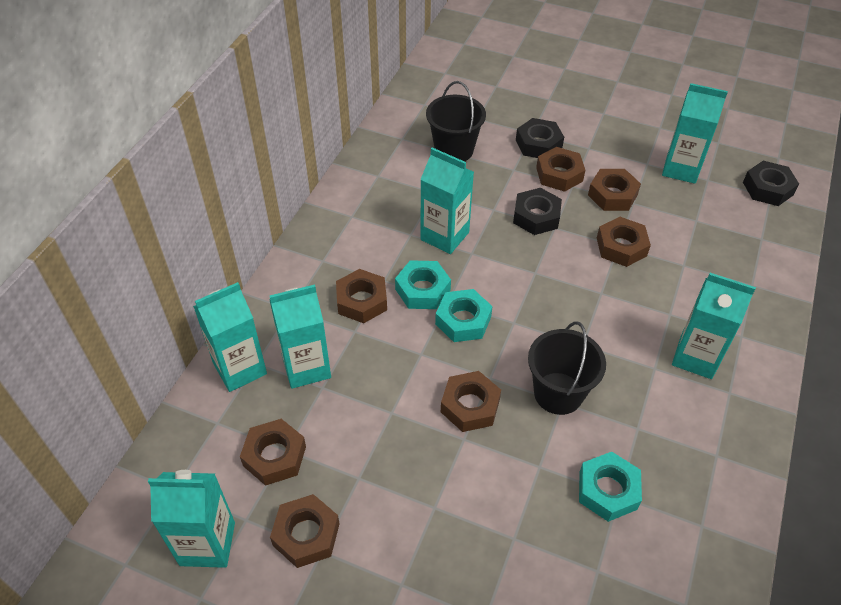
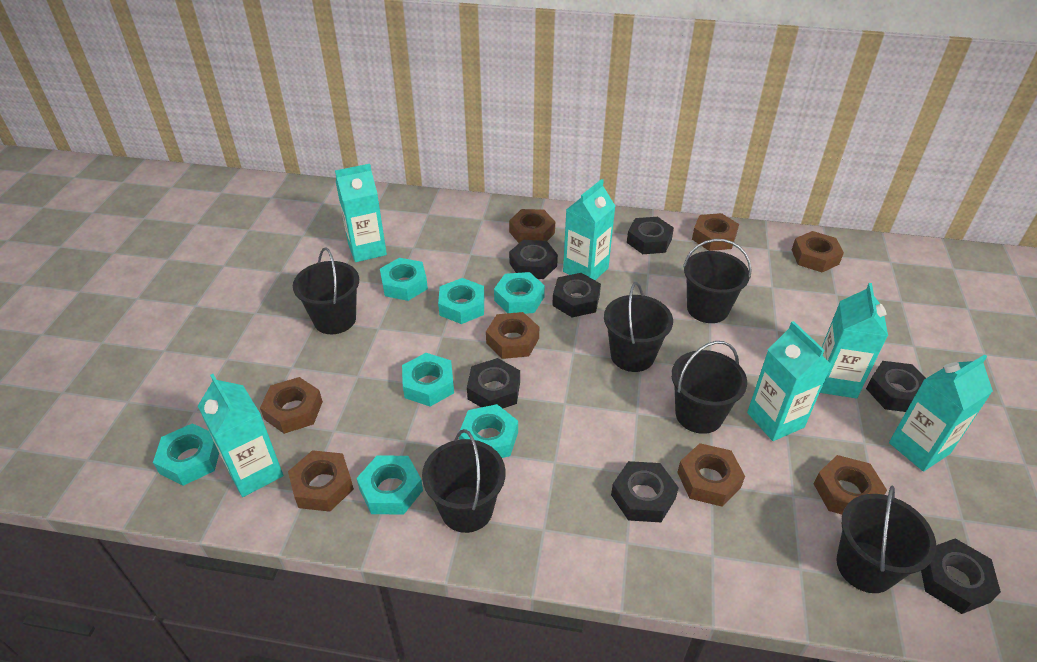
black bucket: [426,81,486,161] [528,322,606,415] = 2 -> [293,247,359,334] [422,429,506,533] [604,282,673,372] [671,341,747,434] [683,239,752,323] [836,485,936,593] = 6
black nut: [513,188,562,235] [516,118,564,158] [743,161,799,206] = 3 -> [467,358,520,408] [509,240,558,279] [552,273,601,317] [611,461,679,522] [627,217,674,254] [866,361,926,412] [921,538,1001,614] = 7
brown nut: [240,419,306,486] [270,494,339,568] [336,269,387,323] [441,371,501,432] [536,147,585,192] [588,169,641,211] [597,217,651,267] = 7 -> [260,377,323,434] [288,450,354,512] [486,312,539,359] [509,209,555,243] [677,443,745,507] [692,213,739,251] [792,231,844,272] [814,455,887,514] = 8
turquoise nut: [395,260,451,309] [435,289,493,342] [579,452,642,522] = 3 -> [153,423,219,486] [356,455,423,515] [380,258,428,301] [402,353,454,407] [438,278,484,324] [459,404,518,458] [494,272,545,314] = 7

